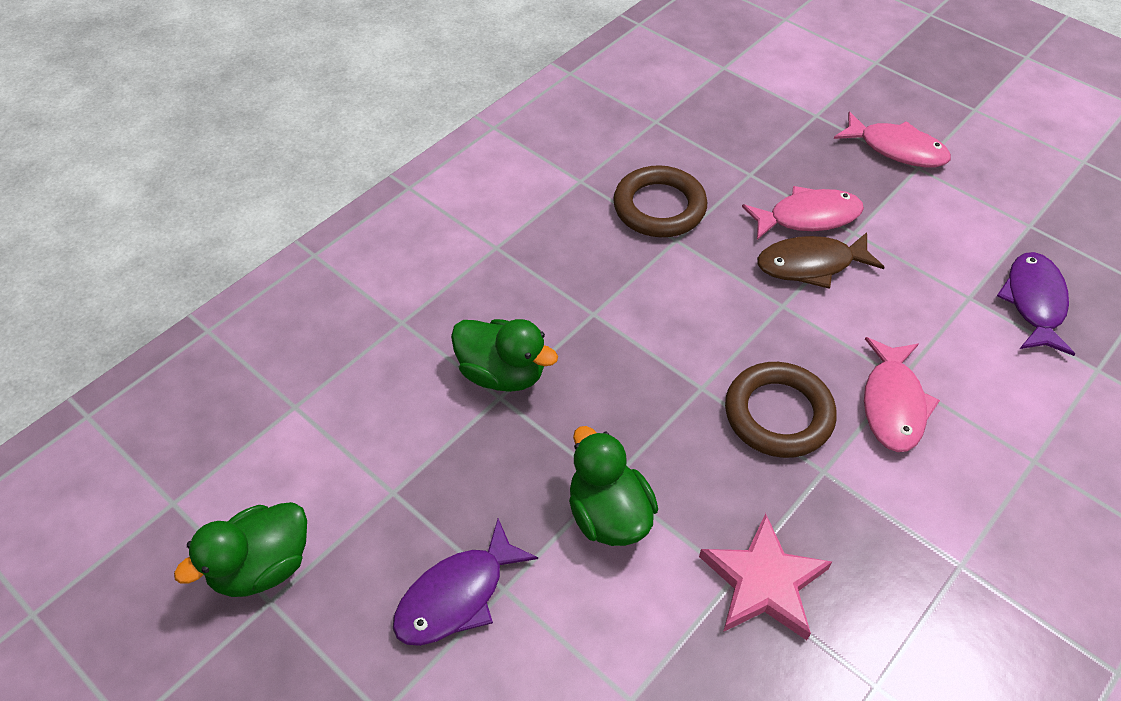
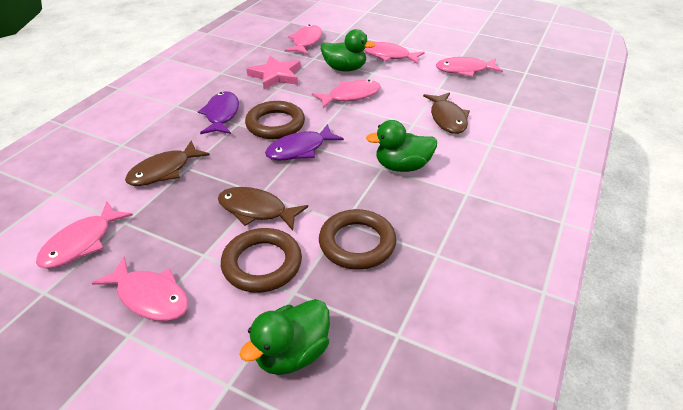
brown fish: [757,232,885,289] = 1 -> [125,140,210,186] [218,187,308,230] [423,92,470,134] = 3
brown ring: [613,165,707,237] [725,362,837,458] = 2 -> [221,228,302,293] [245,101,305,139] [319,209,396,269] = 3
pink fish: [742,186,864,240] [834,111,951,167] [864,337,940,452] = 3 -> [36,201,133,269] [92,256,188,321] [285,25,322,55] [312,80,381,108] [364,42,425,64] [436,57,503,77] = 6

